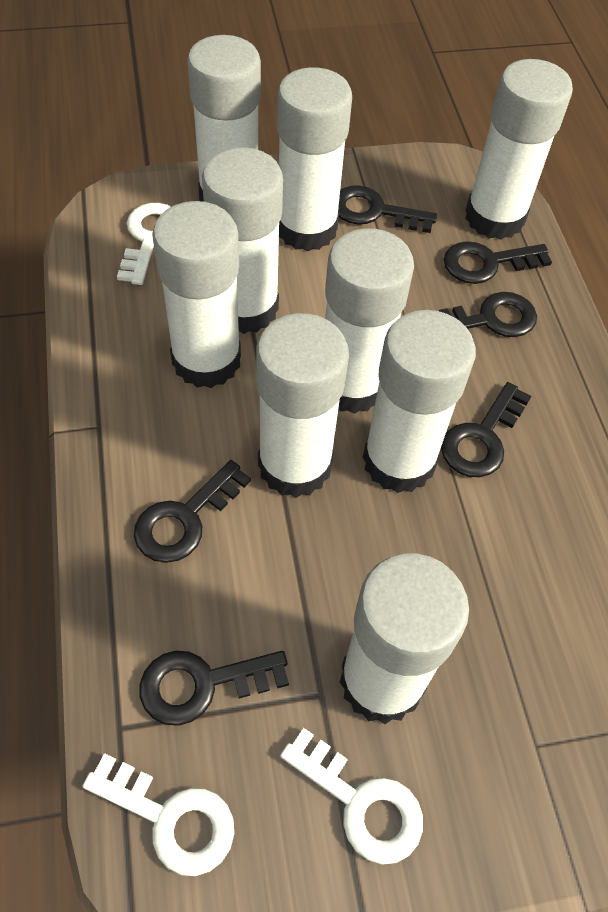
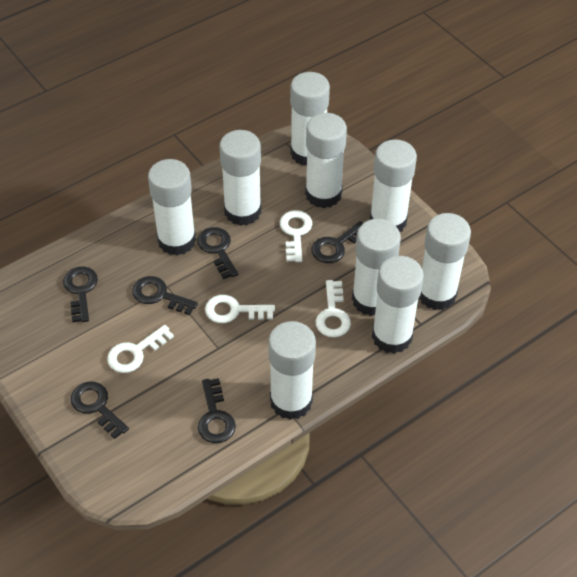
white key: [82,753,234,876] [117,203,171,285] [280,728,423,865] = 3 -> [107,325,174,373] [205,295,275,323] [280,210,312,262] [316,280,351,337] = 4

